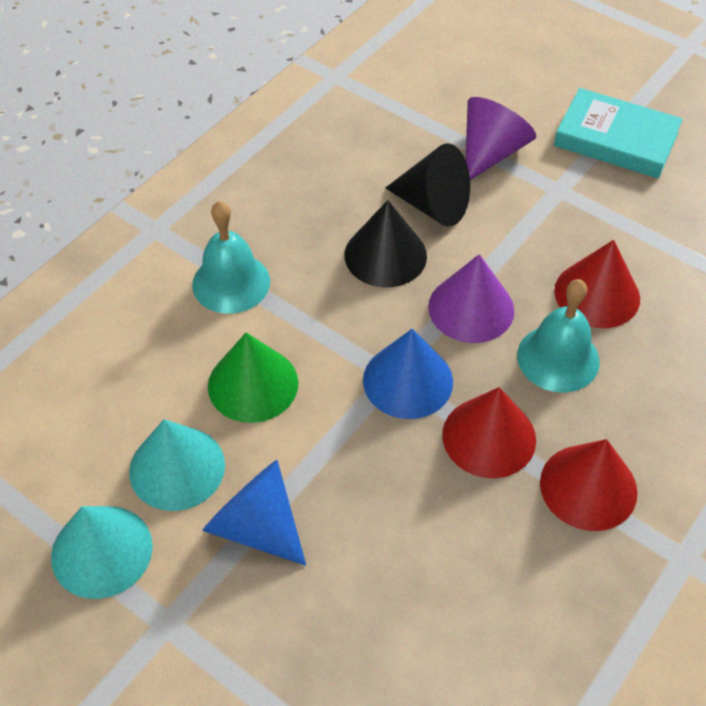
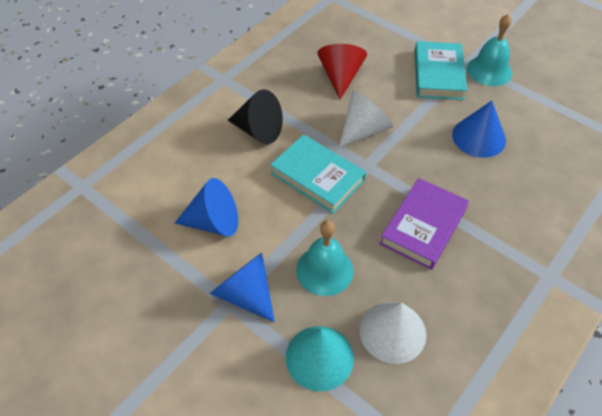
black cone: [344,200,427,287] [385,144,470,227] = 2 -> [228,90,283,144] = 1
blue cone: [202,460,306,566] [363,329,453,419] = 2 -> [175,178,238,237] [210,253,275,323] [452,101,506,158] = 3
green cone: [208,332,299,423] = 1 -> none = 0
purple book: none = 0 -> [380,178,469,270] = 1
purple cone: [428,254,514,343] [466,97,536,180] = 2 -> none = 0
red cone: [442,387,536,478] [540,439,638,531] [554,240,640,328] = 3 -> [317,44,367,100] = 1
turquoise book: [554,88,683,178] = 1 -> [270,134,366,214] [415,41,467,100] = 2
turquoise cone: [51,506,153,599] [129,419,225,511] = 2 -> [286,326,354,391] = 1
white cone: none = 0 -> [339,91,393,148] [360,302,426,364] = 2

